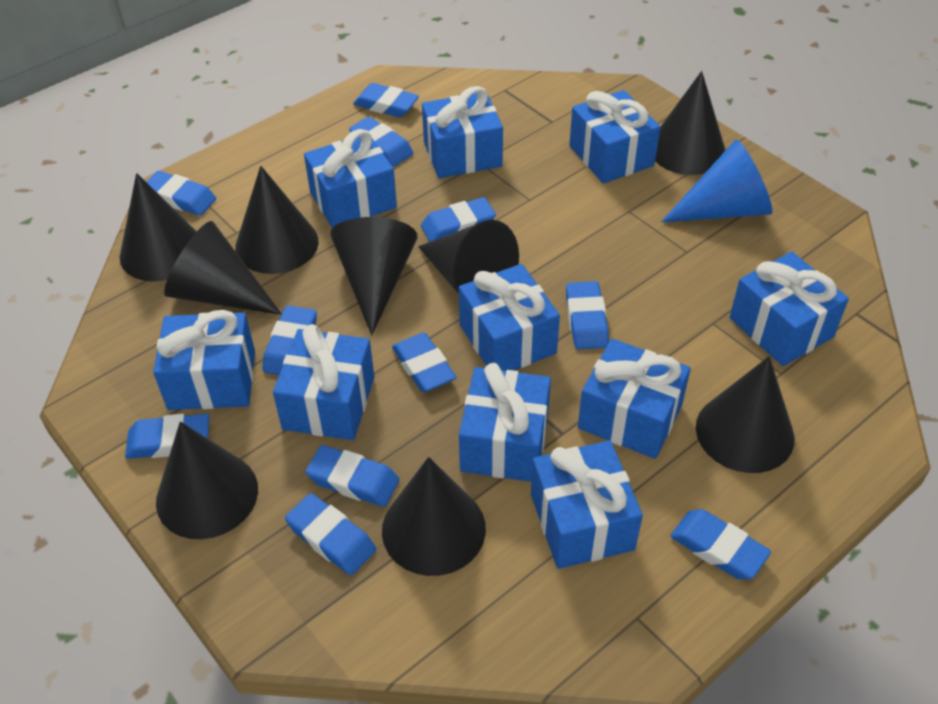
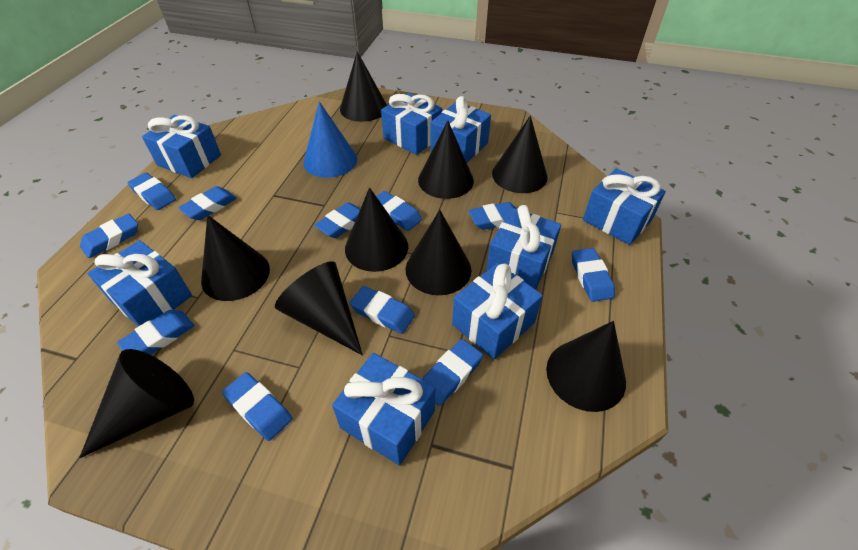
blue gift: [153,310,255,410] [273,324,374,440] [304,129,397,229] [422,86,503,178] [459,264,560,371] [459,363,551,482] [531,441,643,569] [569,90,660,184] [578,339,691,459] [730,252,849,366] = 10 -> [87,240,192,327] [142,115,221,178] [332,353,435,466] [381,93,442,155] [430,96,491,163] [452,263,543,359] [486,205,561,290] [583,168,666,245] = 8

